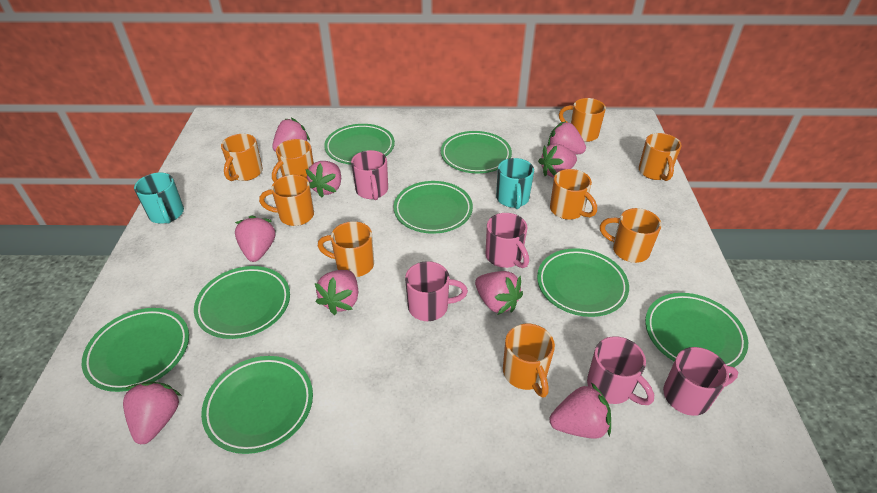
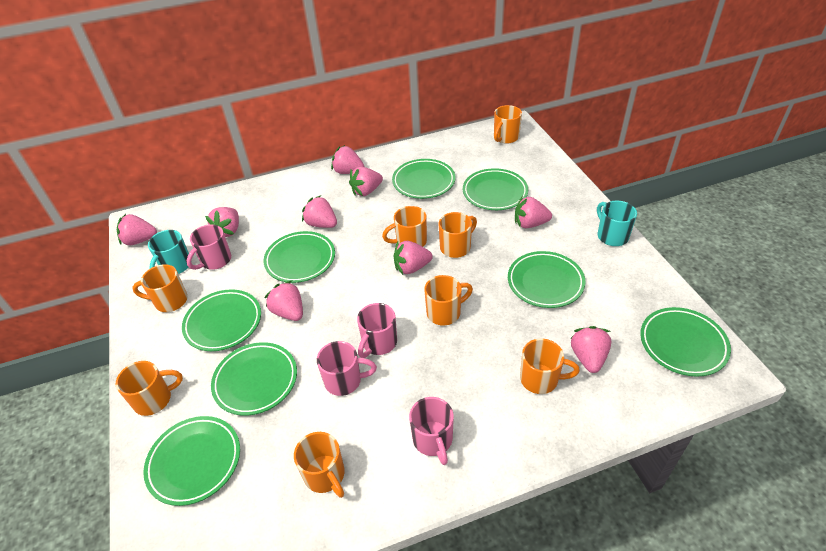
orange mug: [221,134,263,181] [259,175,314,226] [272,139,314,182] [318,221,374,277] [503,323,555,398] [550,169,597,220] [559,98,606,142] [600,208,662,263] [639,133,682,181] = 9 -> [116,361,183,416] [132,264,188,312] [294,432,345,498] [382,206,427,247] [424,275,473,326] [439,212,477,258] [494,105,522,144] [520,339,580,394] = 8
pink mug: [351,150,388,200] [405,261,468,321] [486,213,529,268] [587,336,654,405] [663,347,738,416] = 5 -> [187,224,231,270] [317,341,377,396] [357,303,397,358] [409,397,454,465] = 4

